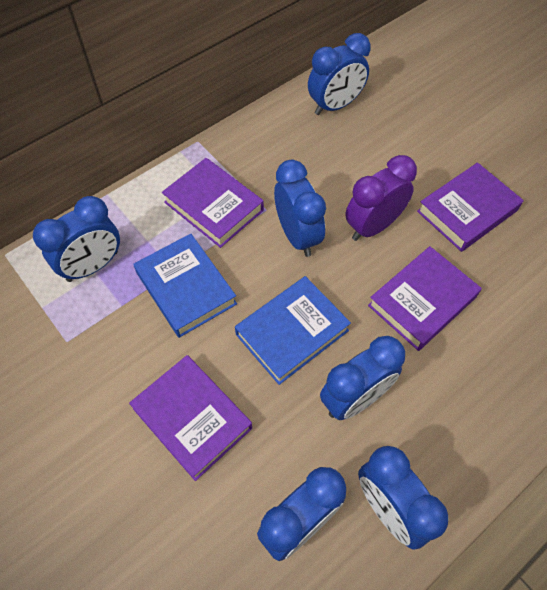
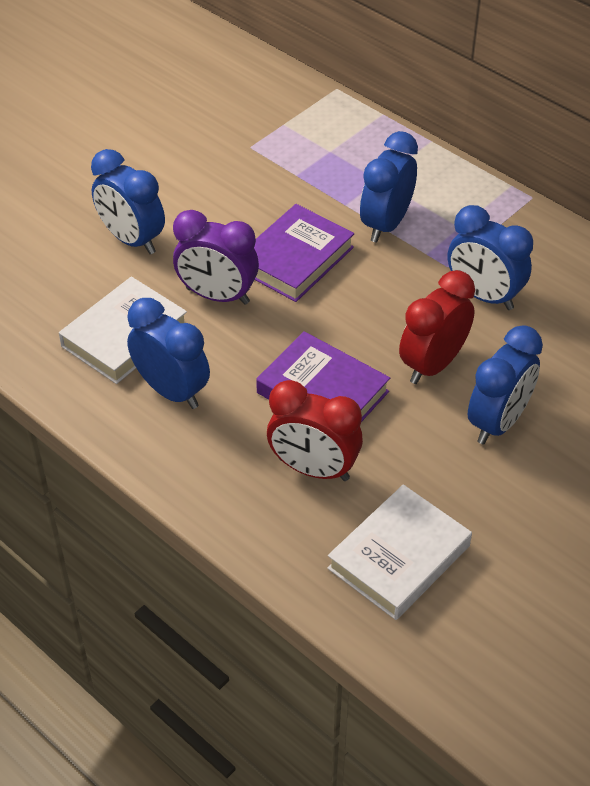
blue book: [133,234,237,338] [235,276,351,385] = 2 -> none = 0
blue clock: [33,196,120,282] [257,467,346,561] [274,160,326,257] [308,33,371,115] [320,336,405,420] [358,446,448,550] = 6 -> [91,149,165,254] [127,298,210,409] [360,131,418,243] [448,205,533,310] [468,325,543,444] = 5
purple book: [129,355,252,481] [162,158,264,248] [368,246,482,351] [417,162,524,252] = 4 -> [254,204,354,302] [256,331,390,422] = 2
red clock: none = 0 -> [267,380,363,481] [399,270,475,384] = 2
white book: none = 0 -> [59,277,187,384] [327,484,472,620] = 2

